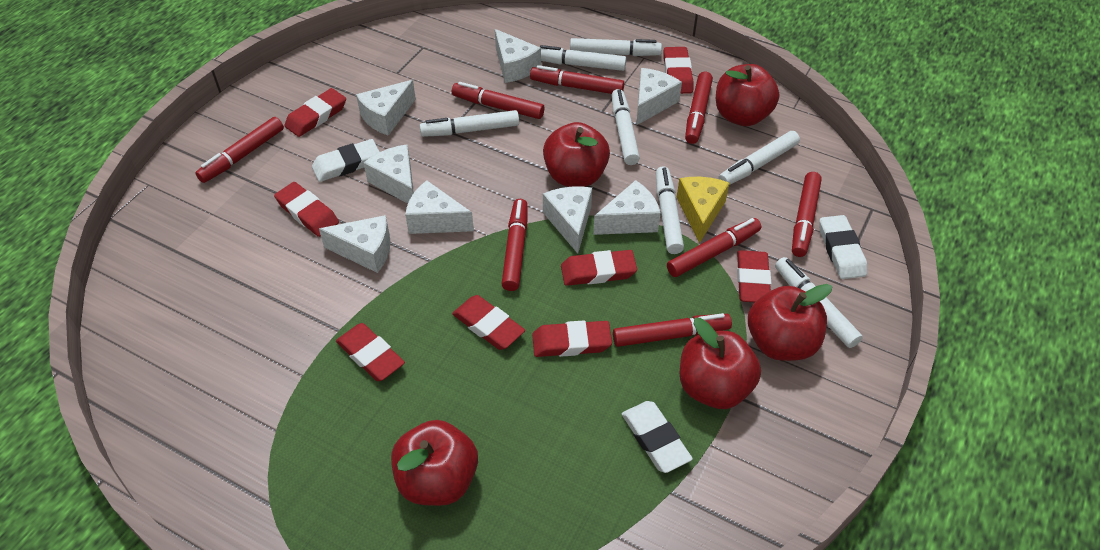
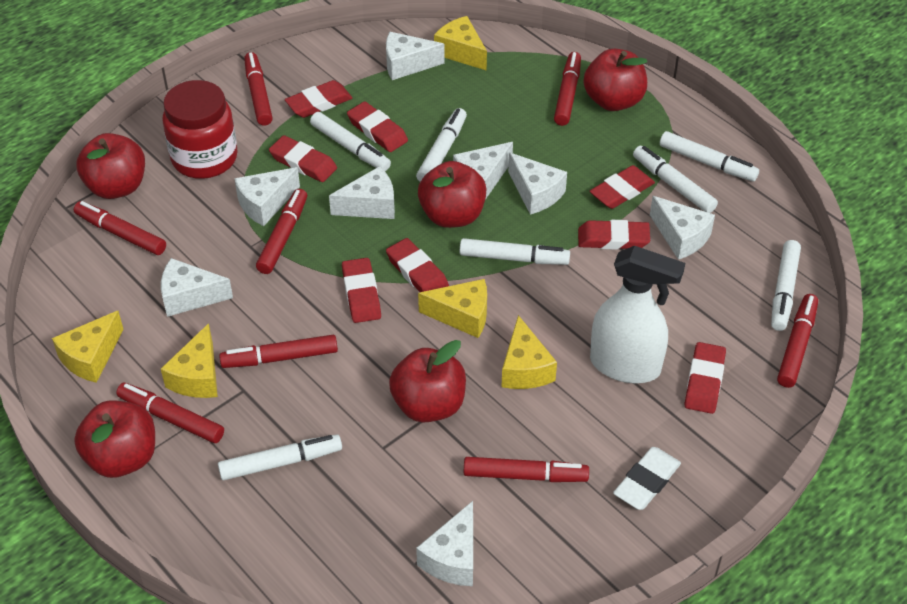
red jar: none = 0 -> [162,80,238,179] = 1
white eraser: [312,139,380,182] [622,401,693,473] [819,215,867,279] = 3 -> [613,447,681,510] = 1
white spray bottle: none = 0 -> [590,246,685,383] = 1
yellow cheese: [677,177,730,243] = 1 -> [52,311,124,383] [161,323,218,398] [418,279,487,338] [434,16,487,71] [501,315,557,389] = 5

